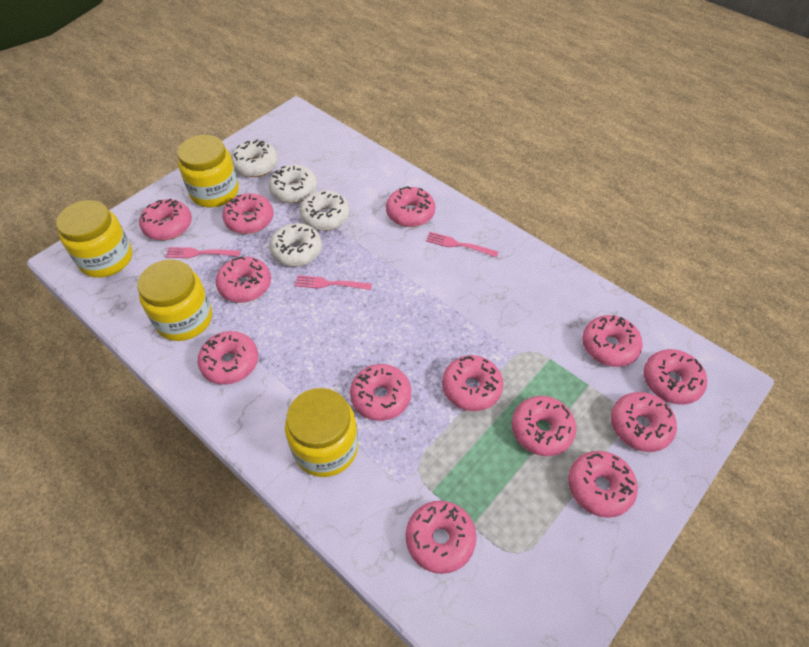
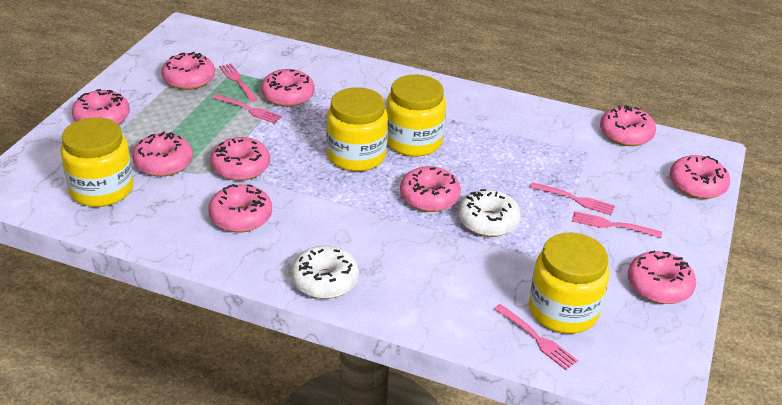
pink donut: [139,198,192,240] [198,331,258,385] [216,257,271,303] [222,193,273,234] [350,364,411,421] [386,186,435,227] [406,501,477,574] [442,355,503,411] [512,396,577,456] [568,451,638,518] [582,315,643,367] [611,392,677,452] [644,349,707,405] = 13 -> [72,89,130,125] [132,131,193,177] [162,52,215,90] [208,184,272,233] [210,137,270,181] [261,69,315,107] [400,166,461,212] [600,105,656,146] [628,251,696,304] [669,155,730,199] = 10
pink fork: [166,247,241,258] [295,275,372,290] [426,232,498,257] = 3 -> [212,94,282,124] [219,63,258,102] [494,304,578,370] [530,182,615,215] [572,211,662,238] = 5
white donut: [231,139,278,177] [269,165,317,203] [269,223,322,266] [300,190,350,231] = 4 -> [291,245,359,299] [458,189,521,237] = 2

